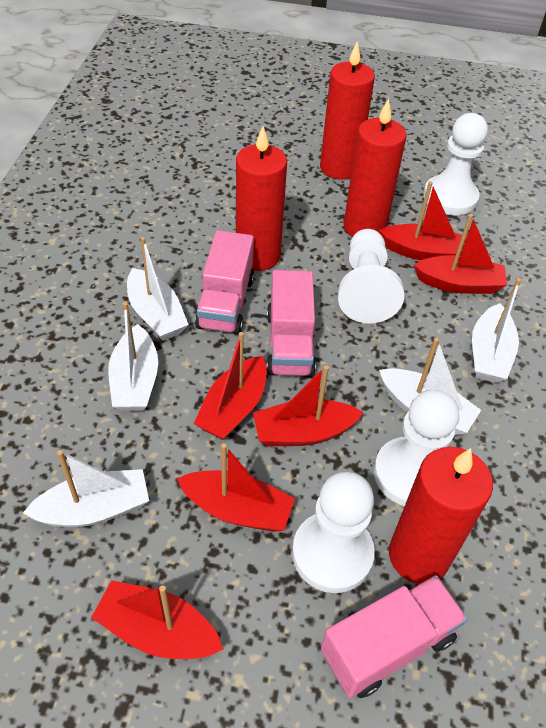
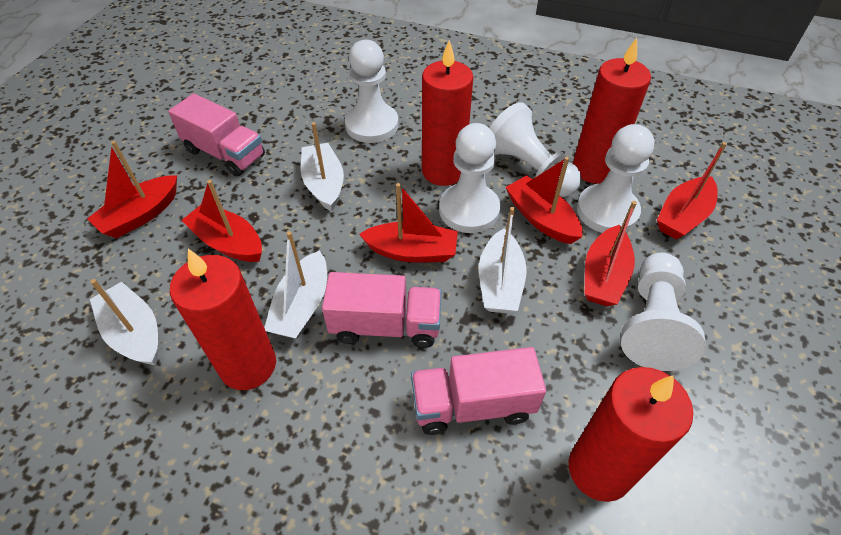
white boat: [23,450,149,527] [108,302,158,411] [127,237,189,341] [379,338,481,435] [472,278,521,383] = 5 -> [90,279,158,366] [264,231,327,339] [301,122,344,212] [479,207,527,314] = 4
white pawn: [292,471,375,593] [338,229,404,324] [374,390,459,506] [423,113,488,215] = 4 -> [345,40,398,143] [439,123,500,233] [489,102,581,197] [577,124,654,233] [621,252,706,371] = 5

